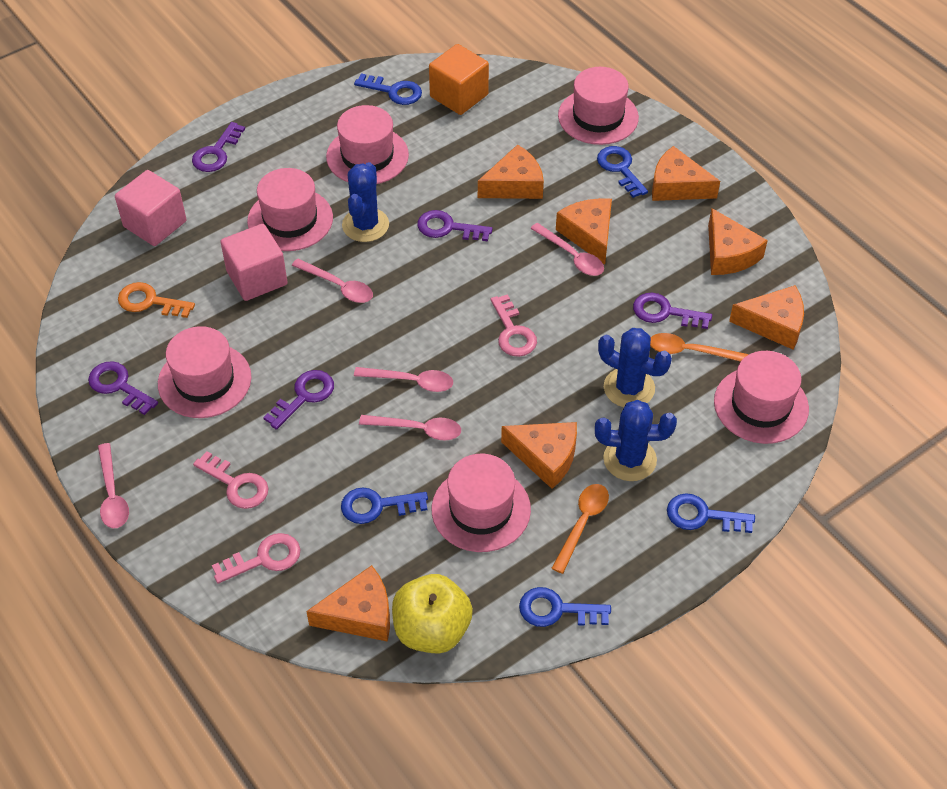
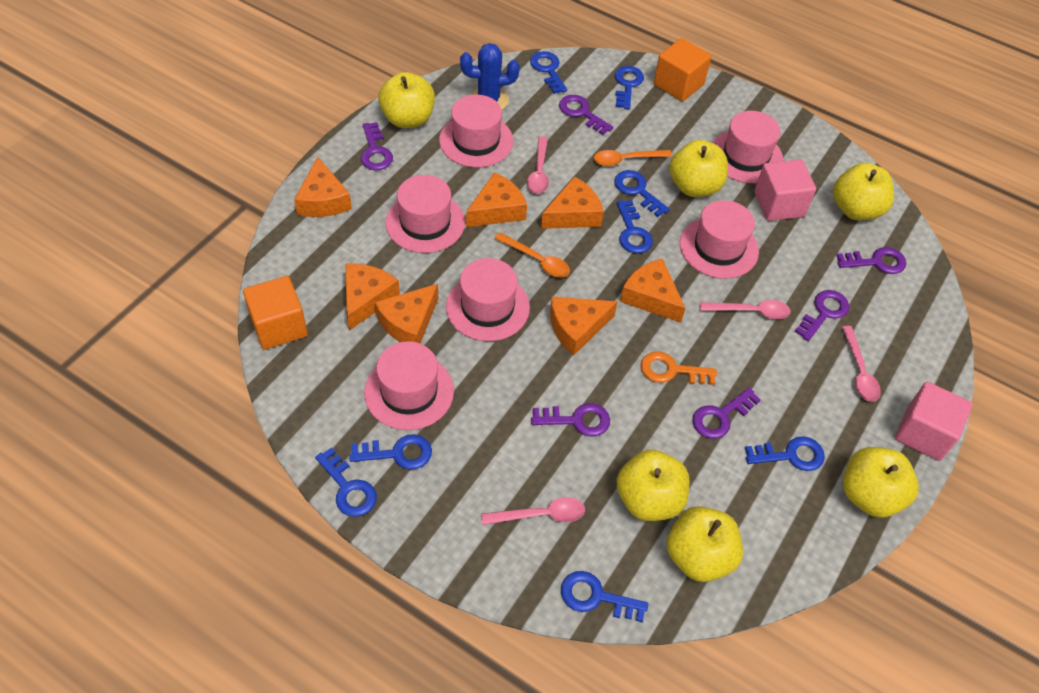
blue cactus: [342,162,389,242] [595,400,677,481] [598,328,672,407] = 3 -> [460,43,520,110] = 1
blue key: [341,487,428,524] [354,73,422,105] [519,587,611,627] [597,146,648,198] [667,493,755,533] = 5 -> [315,447,377,517] [349,434,432,470] [530,51,567,94] [561,571,648,622] [614,170,670,217] [615,66,644,109] [617,200,653,253] [745,436,825,471] = 8
orange cube: [429,44,489,115] = 1 -> [243,276,308,350] [654,38,711,102] = 2
pink key: [193,451,269,509] [212,533,301,584] [491,294,537,357] = 3 -> none = 0
pink spoon: [98,443,129,528] [292,258,373,303] [354,367,453,392] [359,415,461,440] [530,223,604,276] = 5 -> [481,497,585,525] [527,136,549,194] [700,300,791,319] [842,326,881,402] = 4
purple key: [88,361,158,415] [192,122,245,172] [263,370,334,430] [417,210,493,241] [633,293,712,329] = 5 -> [361,122,393,170] [531,403,610,437] [559,95,613,135] [692,388,761,439] [795,290,850,341] [836,247,906,274] = 6
yellow apple: [392,574,473,653] = 1 -> [378,72,435,128] [616,449,690,521] [667,506,743,582] [669,140,728,197] [833,163,894,220] [843,447,919,518] = 6

